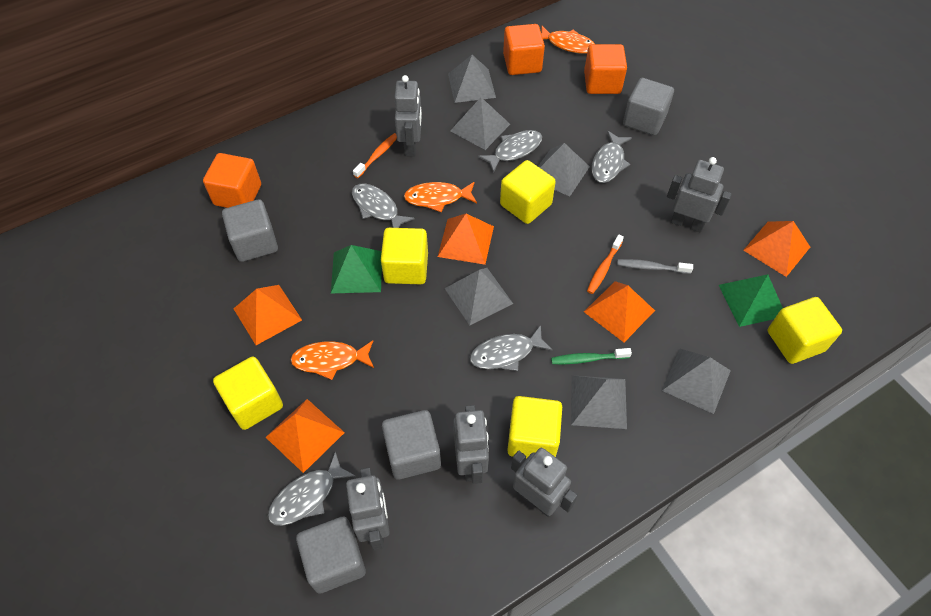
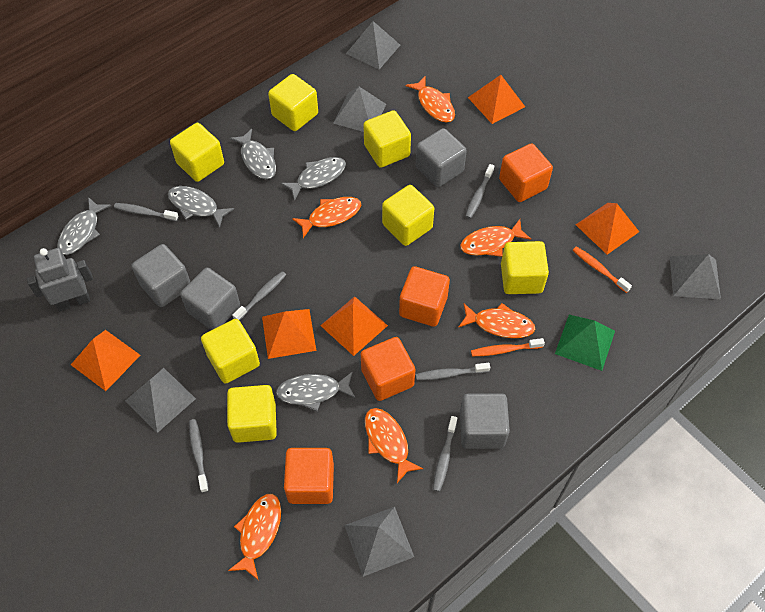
green pyramid: [331,245,382,293] [719,274,783,327] = 2 -> [555,315,615,371] = 1
green toothbrush: [551,348,632,364] = 1 -> none = 0
grey pyramid: [444,268,513,325] [448,55,496,103] [450,97,510,150] [538,143,590,197] [571,375,627,429] [662,349,731,414] = 6 -> [125,368,196,433] [333,87,386,132] [344,507,414,577] [346,21,400,70] [670,254,721,299] = 5
grey robot: [346,468,390,550] [394,75,422,156] [453,405,489,484] [511,448,578,517] [667,157,732,233] = 5 -> [27,248,93,311] = 1
grey toothbrush: [617,259,693,274] = 1 -> [114,203,179,221] [189,419,209,493] [232,271,286,321] [416,363,490,380] [433,416,457,492] [465,164,494,219] = 6
orange cube: [203,153,261,208] [503,24,545,75] [584,44,627,94] = 3 -> [284,448,334,504] [361,337,415,401] [399,266,450,327] [499,143,553,202] = 4
orange fish: [290,340,374,380] [404,182,477,212] [541,26,595,54] = 3 -> [228,494,281,580] [292,197,361,238] [365,408,424,483] [406,76,455,123] [458,303,535,338] [460,219,531,257] = 6
yellow cube: [213,357,283,430] [381,228,428,284] [500,160,556,224] [507,396,562,458] [768,297,842,364] = 5 -> [170,123,224,182] [201,319,260,384] [227,385,277,443] [268,74,318,131] [363,110,411,168] [382,185,434,246] [501,241,549,294] = 7

